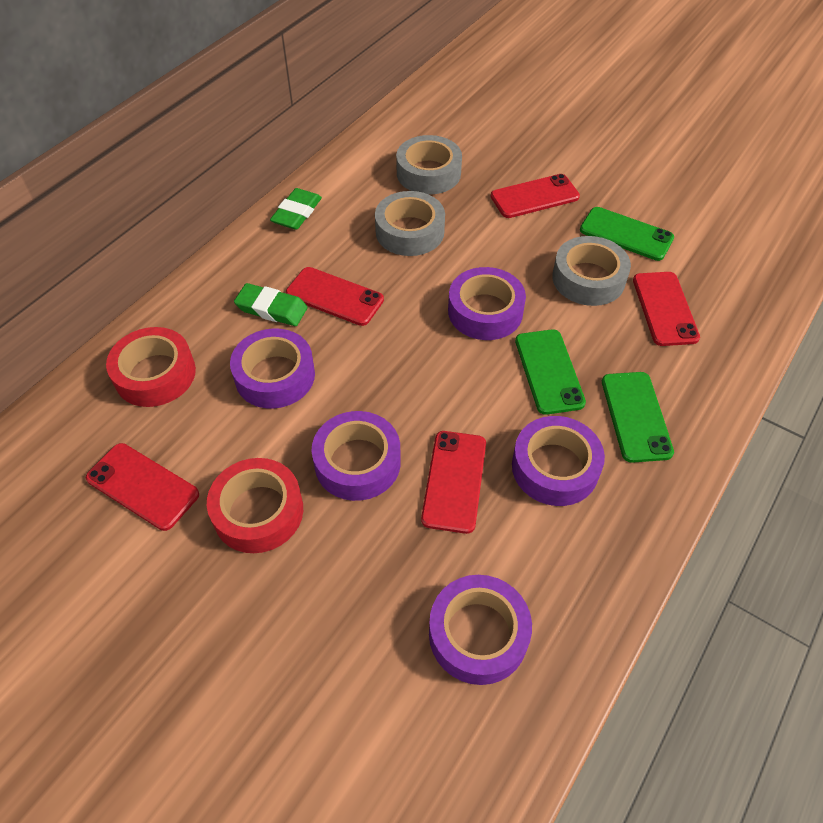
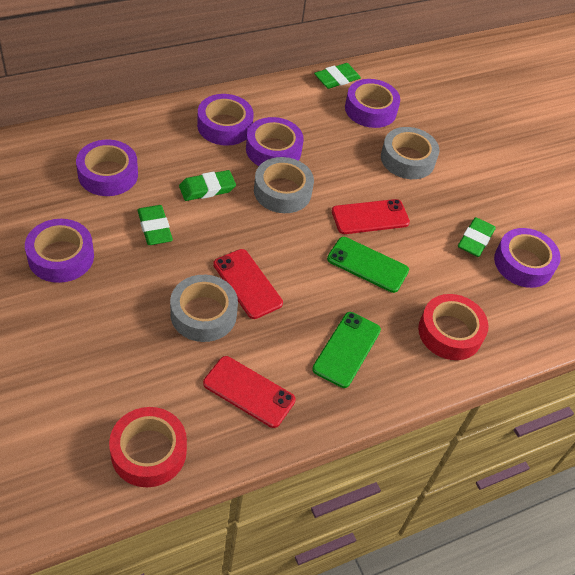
green eraser: [234,283,308,326] [270,188,322,230] = 2 -> [137,205,173,245] [179,170,236,201] [314,63,361,89] [458,217,496,257] = 4
green phone: [515,329,586,415] [580,207,674,261] [602,372,674,463] = 3 -> [312,312,381,388] [327,237,409,293] = 2
purple tape: [230,328,315,409] [312,411,401,501] [429,575,532,685] [448,267,526,340] [512,416,605,506] = 5 -> [25,219,94,283] [76,140,138,196] [197,94,254,146] [246,117,304,166] [345,79,400,128] [494,228,561,288] = 6
red phone: [86,443,199,531] [286,267,384,326] [421,431,486,534] [491,174,580,218] [633,272,700,346] = 5 -> [203,356,296,428] [213,249,283,319] [332,199,410,234] = 3

